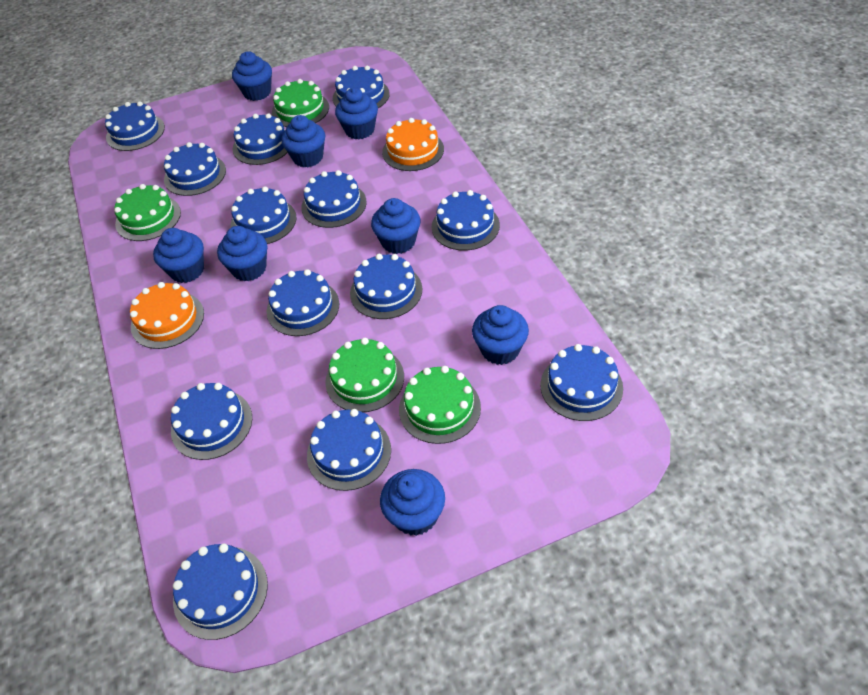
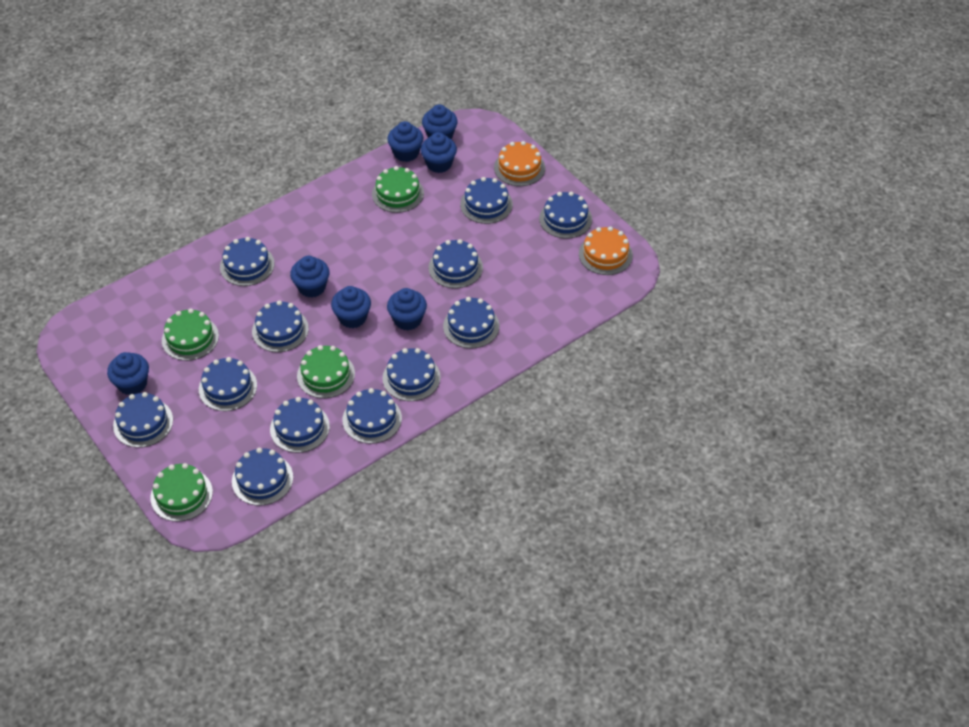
blue cake: [105,101,165,151] [164,142,226,196] [171,383,252,460] [173,544,268,640] [230,186,297,244] [233,113,288,165] [266,269,339,336] [301,170,367,228] [307,409,391,491] [333,66,390,108] [350,254,422,319] [432,190,500,251] [540,344,623,421] = 13 -> [113,392,173,448] [199,357,257,411] [220,237,274,286] [232,448,293,506] [252,300,309,352] [270,397,330,453] [343,388,402,444] [383,348,441,401] [428,239,483,288] [443,297,499,348] [460,177,513,224] [539,192,592,239] = 12
blue cupcake: [153,228,204,283] [217,226,267,281] [232,51,272,101] [281,115,325,167] [335,88,378,140] [371,198,421,254] [380,469,445,536] [472,305,529,365] = 8 -> [107,352,149,395] [290,256,330,298] [331,286,371,328] [387,121,423,162] [387,288,427,331] [421,132,457,173] [422,104,458,139] = 7

